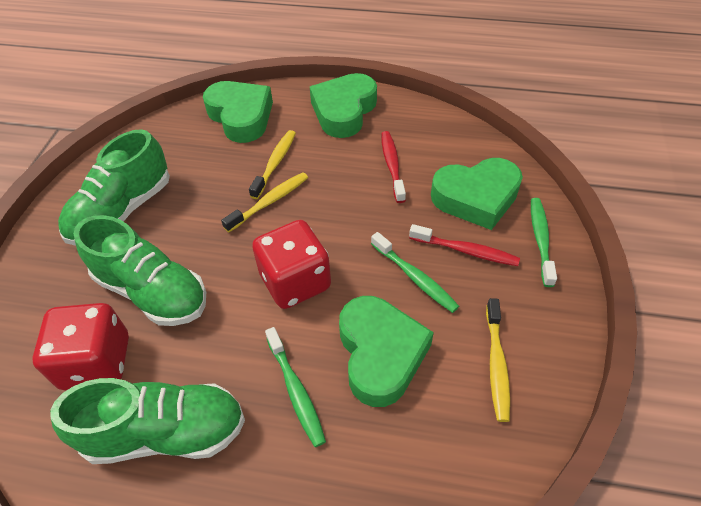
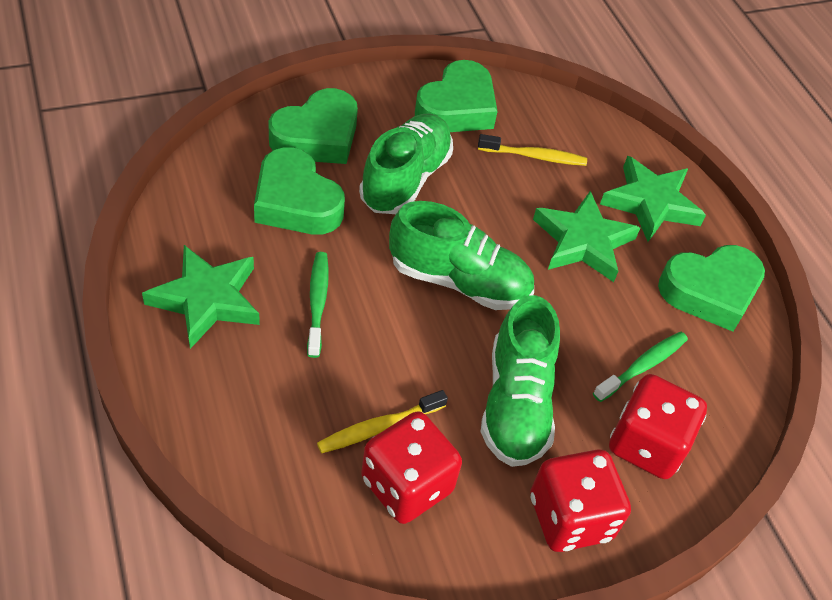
green star: none = 0 -> [142,245,260,349] [533,191,640,282] [600,156,706,242] = 3
green toothbrush: [265,327,326,447] [371,232,459,313] [531,198,557,287] = 3 -> [307,252,329,358] [593,332,688,402] = 2
red dice: [33,303,129,391] [252,220,331,309] = 2 -> [361,411,462,524] [530,449,631,552] [609,374,707,479] = 3
red toothbrush: [381,131,406,203] [409,224,520,266] = 2 -> none = 0
yellow toothbrush: [221,173,308,232] [249,130,296,199] [486,298,510,422] = 3 -> [317,390,448,453] [478,134,587,166] = 2

